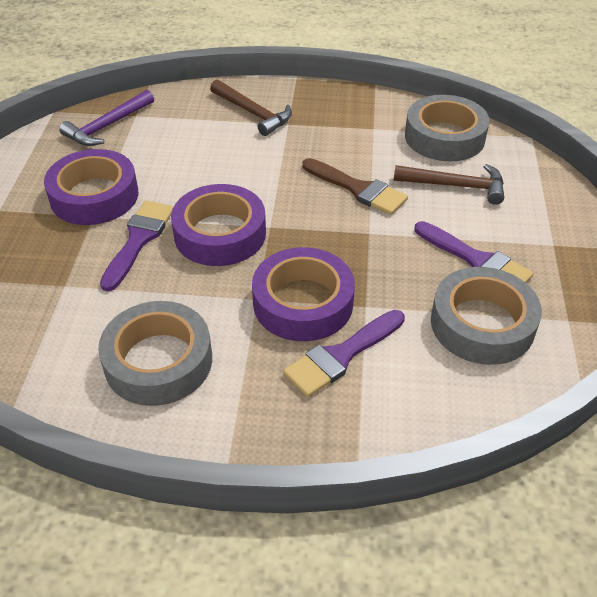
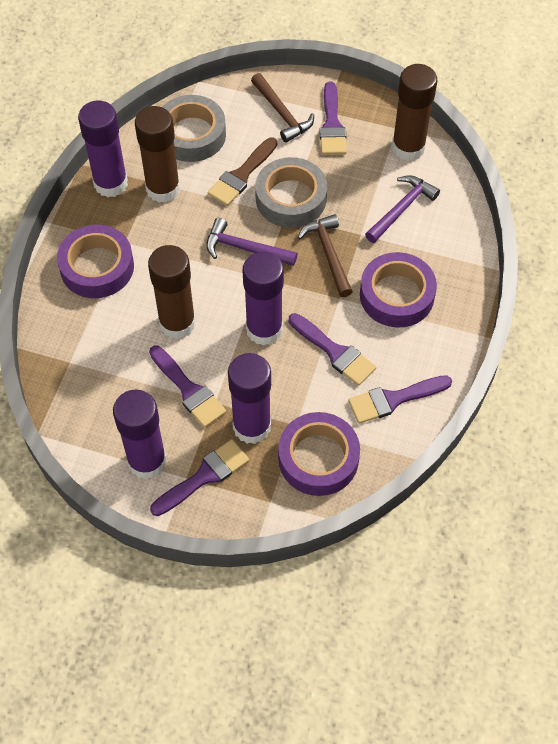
brown glue stick: none = 0 -> [135,106,180,203] [148,245,196,339] [392,64,437,161] = 3
grey tape: [98,301,212,406] [405,95,490,161] [431,267,542,365] = 3 -> [162,95,226,162] [255,157,327,228] = 2
purple brush: [100,201,174,291] [283,310,405,397] [414,221,533,283] = 3 -> [149,346,226,428] [150,439,249,516] [289,313,376,386] [320,82,347,155] [348,375,452,424] = 5
purple glue stick: none = 0 -> [78,101,128,197] [113,389,167,480] [228,353,271,444] [243,252,284,346] = 4
purple hammer: [59,90,154,146] = 1 -> [206,218,298,266] [365,175,440,243] = 2

